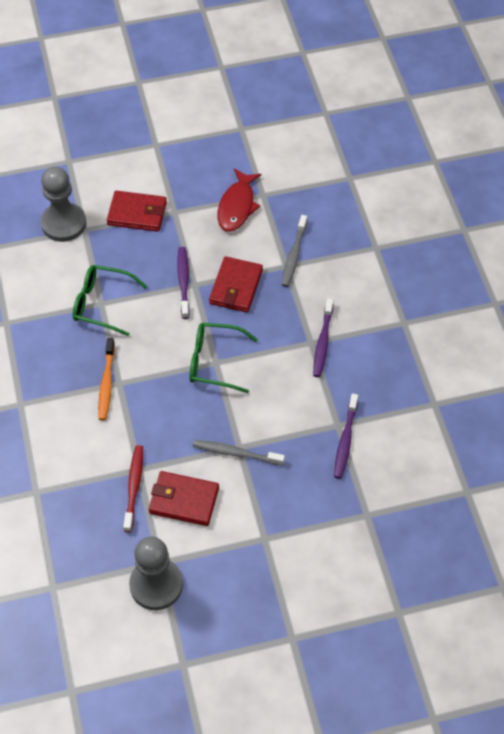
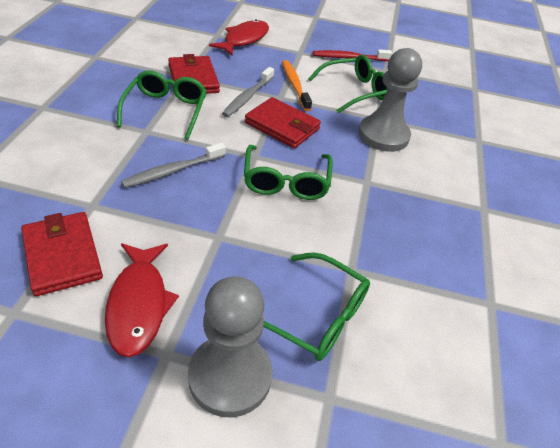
green glasses: [73,265,147,336] [190,323,258,393] = 2 -> [117,70,207,139] [244,145,333,200] [263,252,370,361] [308,55,388,113] = 4
purple toothbrush: [177,247,190,319] [313,299,334,377] [334,394,358,479] = 3 -> none = 0
red fish: [217,168,262,232] = 1 -> [105,243,179,357] [209,20,269,55] = 2

